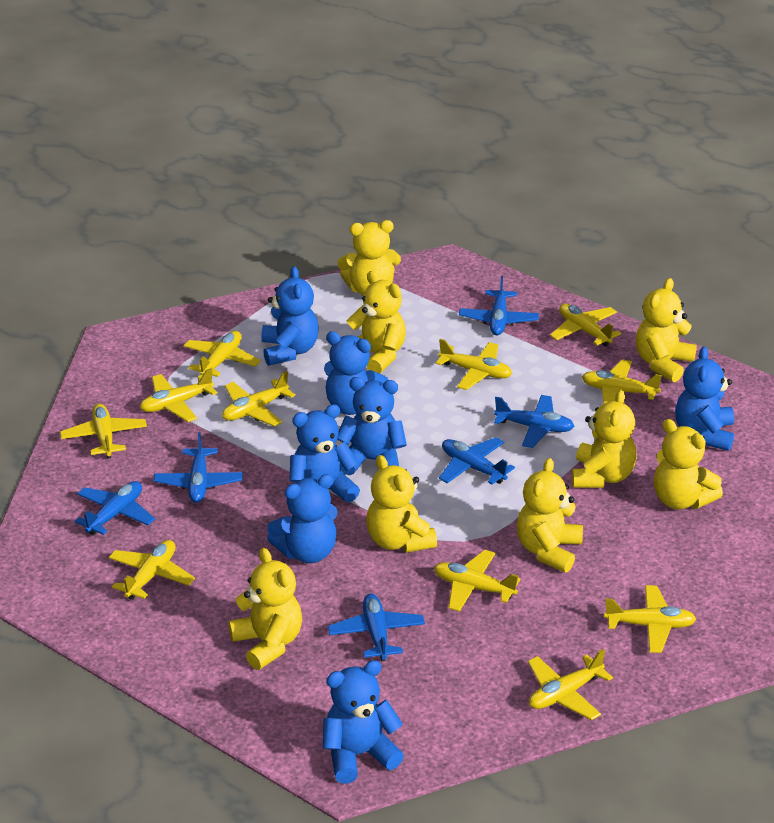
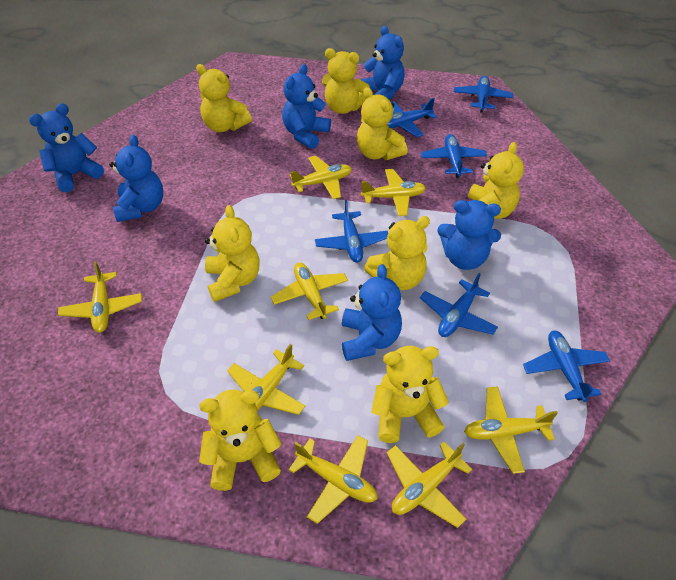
blue teddy bear: [261,266,319,366] [267,474,338,563] [289,404,360,503] [323,660,404,784] [324,331,388,415] [337,377,407,475] [675,346,734,451] = 7 -> [29,103,104,192] [109,135,163,222] [282,64,331,149] [342,264,402,361] [360,26,405,100] [437,200,501,270] = 6
yellow plane: [60,404,147,459] [109,540,195,600] [140,368,217,422] [183,331,260,377] [222,371,295,426] [434,550,520,612] [436,339,512,390] [528,649,613,720] [550,303,621,347] [582,359,662,404] [604,585,696,653] = 11 -> [58,261,142,333] [227,344,305,415] [271,262,348,320] [288,435,377,524] [290,156,352,199] [361,169,426,216] [387,442,473,528] [464,386,558,474] = 8

